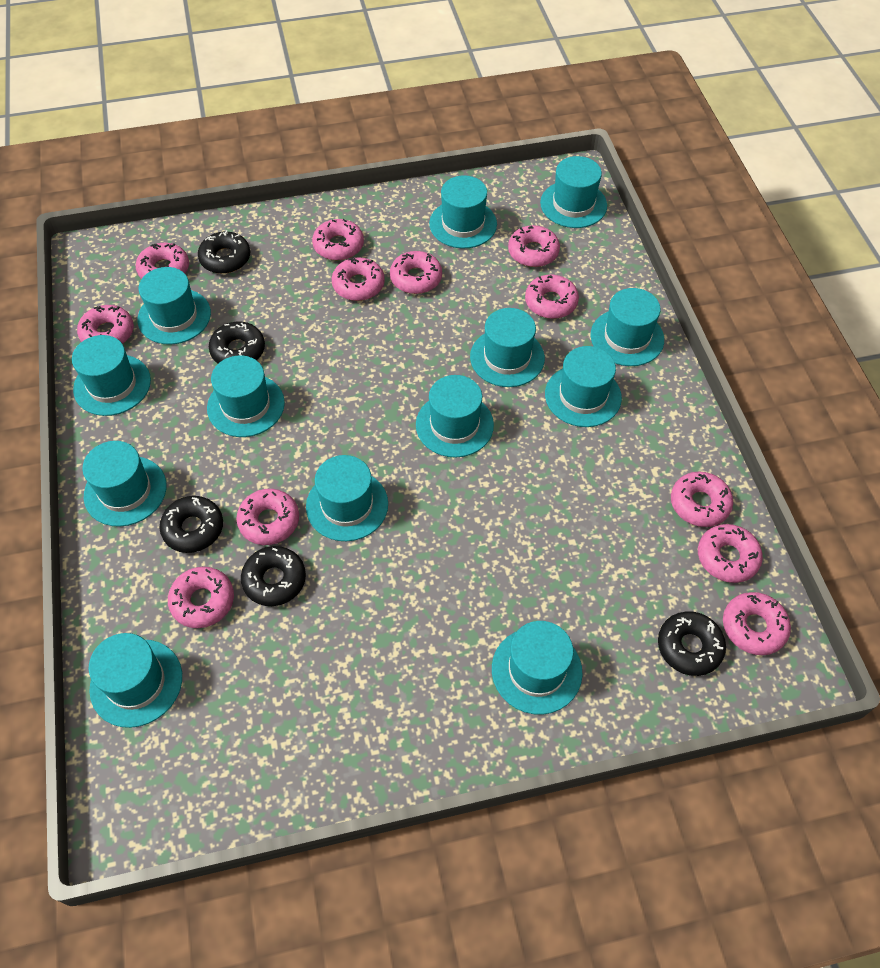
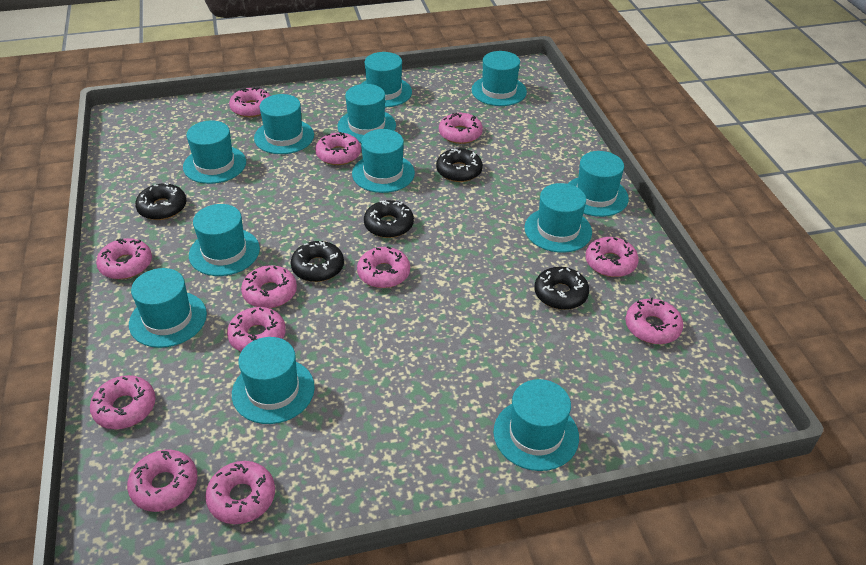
turquoise hat: [72,335,151,416] [82,441,166,527] [89,633,182,728] [137,267,211,345] [207,355,285,437] [306,455,388,541] [416,375,494,458] [429,175,497,248] [470,308,545,387] [492,621,582,715] [540,156,607,228] [545,346,622,427] [591,288,664,366] = 13 -> [129,268,207,348] [183,120,246,184] [189,204,260,276] [232,337,315,424] [254,94,314,154] [338,84,396,143] [352,129,415,193] [361,52,412,107] [471,51,527,106] [494,379,579,471] [524,183,592,253] [568,151,629,217] = 12

